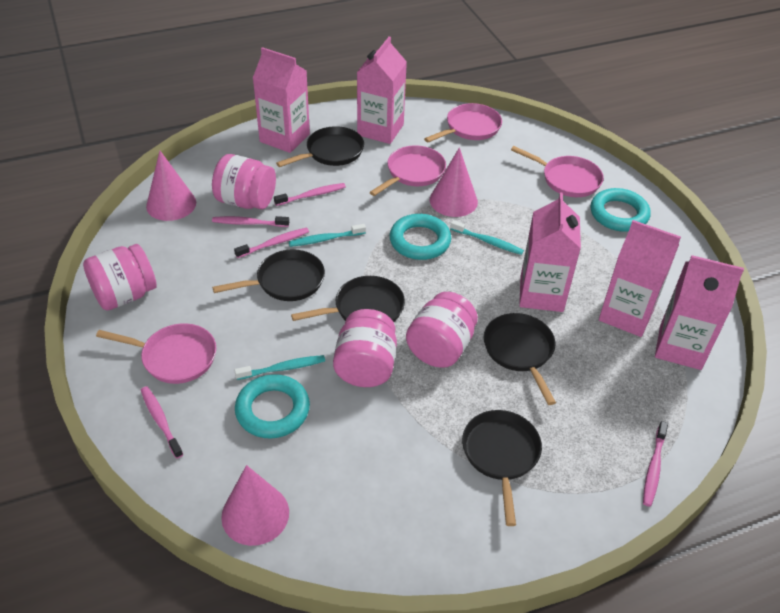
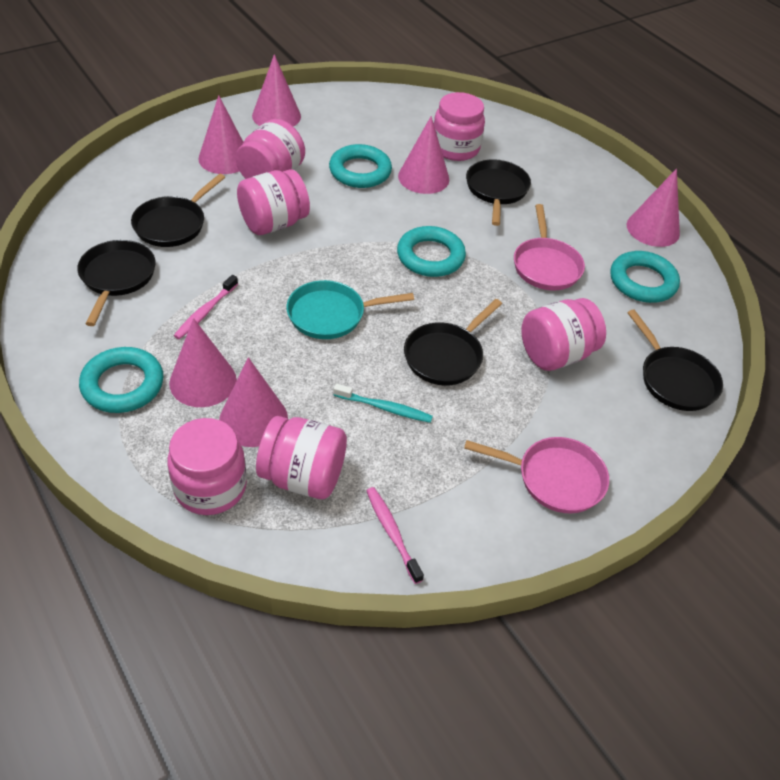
pink carton: [253,47,310,153] [357,36,407,144] [519,193,581,312] [599,220,681,337] [655,255,744,370] = 5 -> none = 0
pink cone: [146,151,196,221] [221,465,289,546] [430,148,478,217] = 3 -> [169,318,237,407] [198,95,243,174] [219,357,288,447] [252,54,301,127] [398,116,449,194] [627,169,680,247] = 6
pink jar: [83,244,157,310] [212,154,276,210] [333,309,397,387] [406,292,478,368] = 4 -> [167,418,247,515] [236,119,305,179] [237,169,310,235] [256,416,347,499] [434,92,485,161] [521,298,606,371] = 6
pink pan: [96,323,216,384] [370,145,446,196] [424,103,502,143] [511,146,604,197] = 4 -> [464,437,609,513] [514,204,585,290] = 2
pink toothbrush: [141,386,183,459] [212,216,289,227] [234,228,309,258] [274,183,346,206] [643,421,668,507] = 5 -> [174,275,238,339] [366,487,424,584] = 2
turquoise pan: none = 0 -> [286,280,414,339] = 1
turquoise ring: [235,374,310,438] [390,214,451,260] [591,188,651,232] = 3 -> [79,347,163,413] [329,144,392,188] [397,226,466,277] [610,251,680,303] = 4
turquoise toothbrush: [234,355,325,380] [289,224,366,247] [450,220,524,255] = 3 -> [333,383,433,423] = 1

